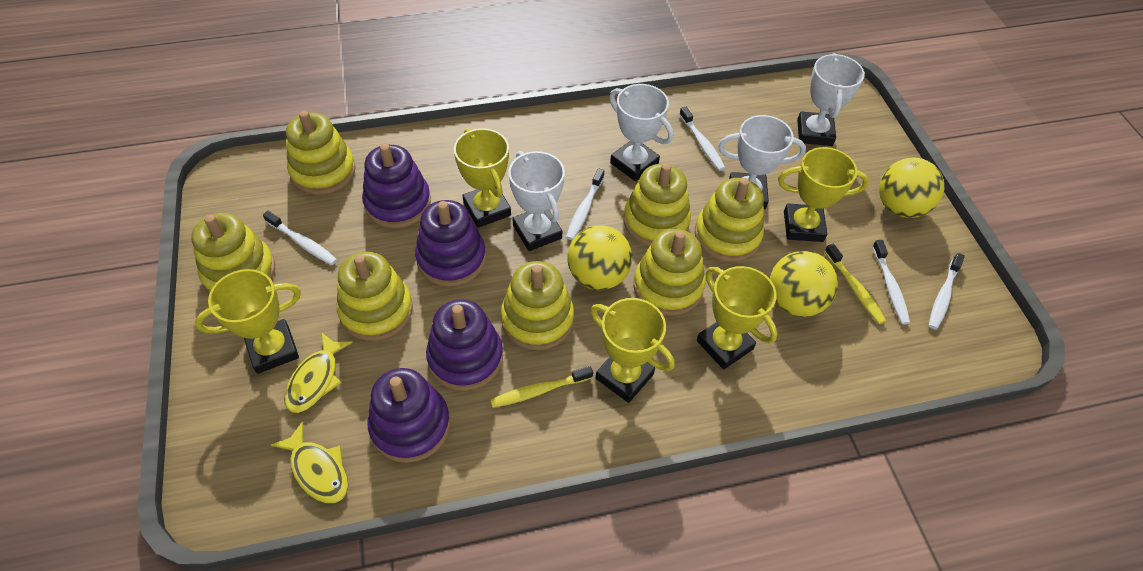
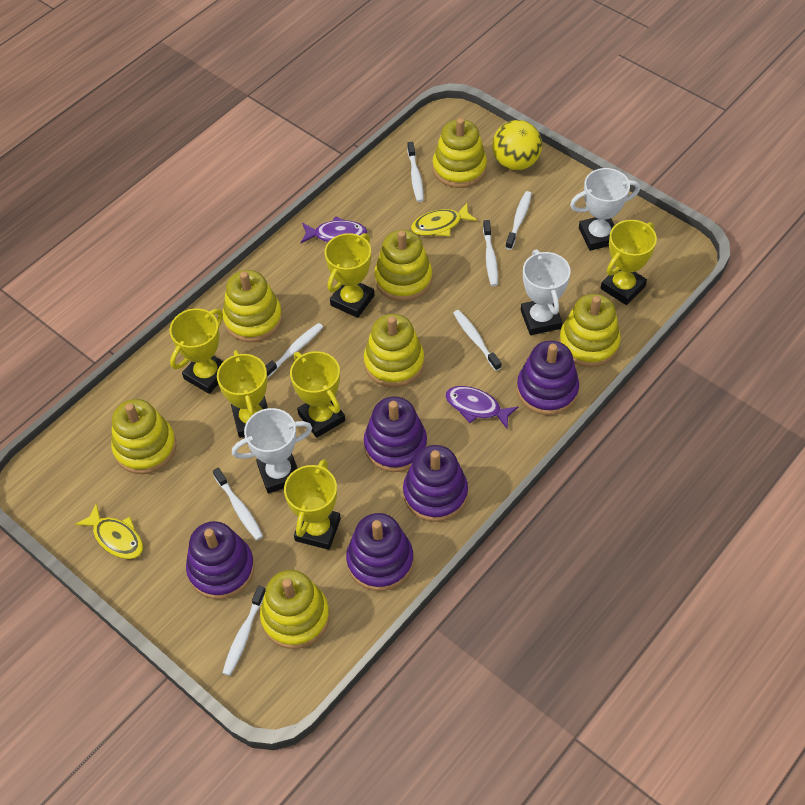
purple fish: none = 0 -> [301,216,367,243] [445,386,518,429] = 2
purple stacking toy: [362,144,431,228] [368,368,450,463] [415,200,486,287] [426,299,503,391] = 4 -> [186,521,255,599] [346,513,414,591] [364,396,427,472] [403,445,468,522] [517,341,579,415] = 5
white toothbrush: [263,211,337,265] [566,168,604,240] [679,107,725,171] [872,240,910,324] [929,253,965,330] = 5 -> [213,468,263,540] [223,586,266,676] [265,323,323,378] [407,142,424,202] [453,310,502,371] [483,220,498,286] [505,191,532,250] = 7
white trophy: [508,151,565,251] [609,84,673,181] [718,115,806,209] [797,53,865,146] = 4 -> [232,408,312,493] [521,250,570,335] [570,168,640,251] = 3
yellow ball: [567,225,632,290] [770,251,838,317] [879,158,944,218] = 3 -> [492,120,542,171] = 1
yellow toothbrush: [490,366,593,408] [825,244,886,324] = 2 -> none = 0
yellow trophy: [195,269,301,374] [454,128,511,228] [590,298,675,403] [697,266,777,370] [778,147,869,242] = 5 -> [169,308,224,394] [217,350,268,438] [284,459,341,550] [290,351,345,438] [325,233,374,318] [601,220,657,305] = 6

